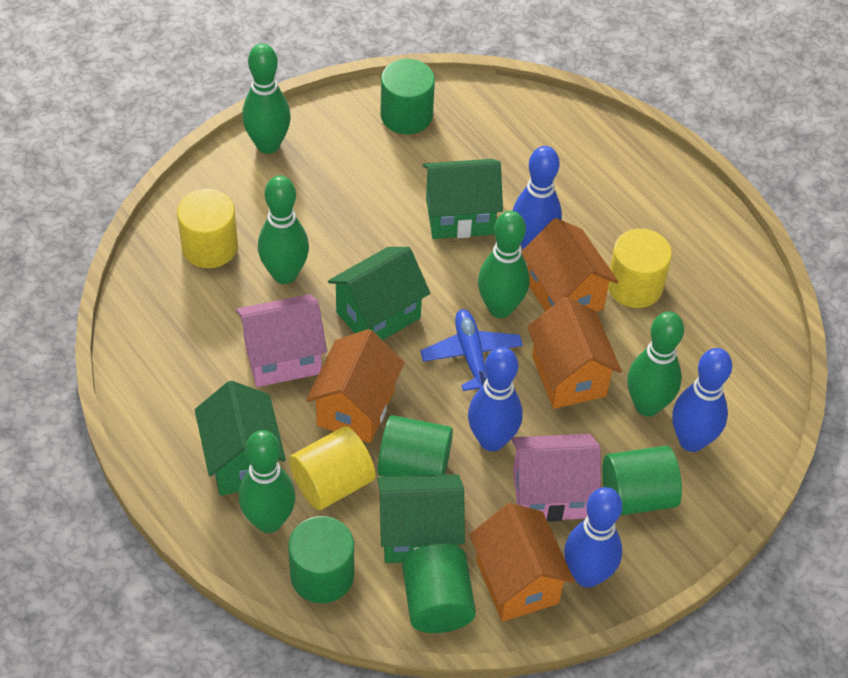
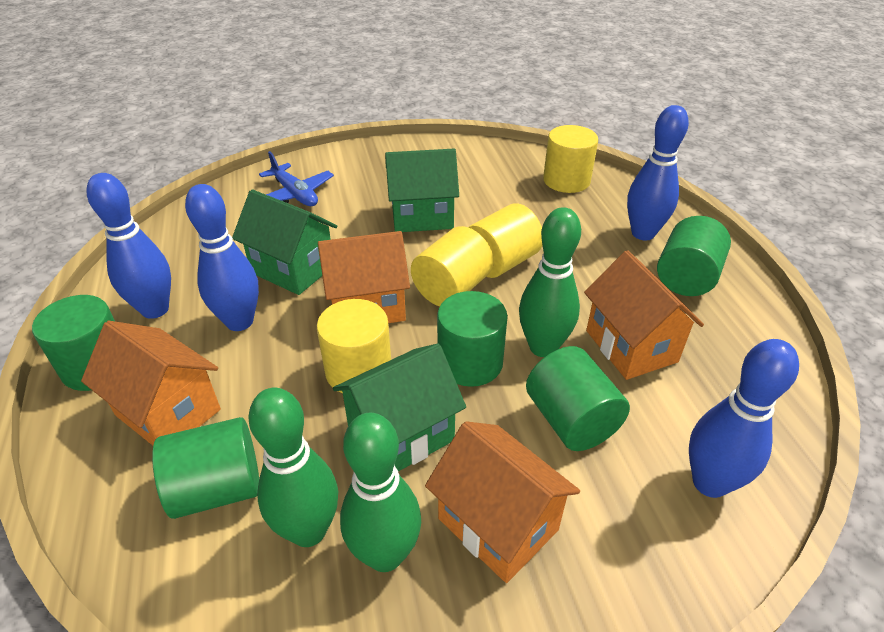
green bowling pin: [239,430,296,533] [242,44,291,154] [258,176,309,284] [478,211,529,318] [627,311,684,416] = 5 -> [248,387,338,547] [340,412,421,572] [519,207,581,357] = 3
green house: [195,381,286,496] [328,247,430,340] [378,474,465,563] [423,159,503,239] = 4 -> [232,189,337,295] [333,343,466,472] [385,149,459,232] = 3
pink house: [236,294,327,387] [511,434,601,522] = 2 -> none = 0
yellow cylinder: [177,189,238,268] [289,426,376,510] [608,228,672,308] = 3 -> [317,299,391,393] [411,226,494,306] [469,204,542,278] [543,125,598,193] = 4

